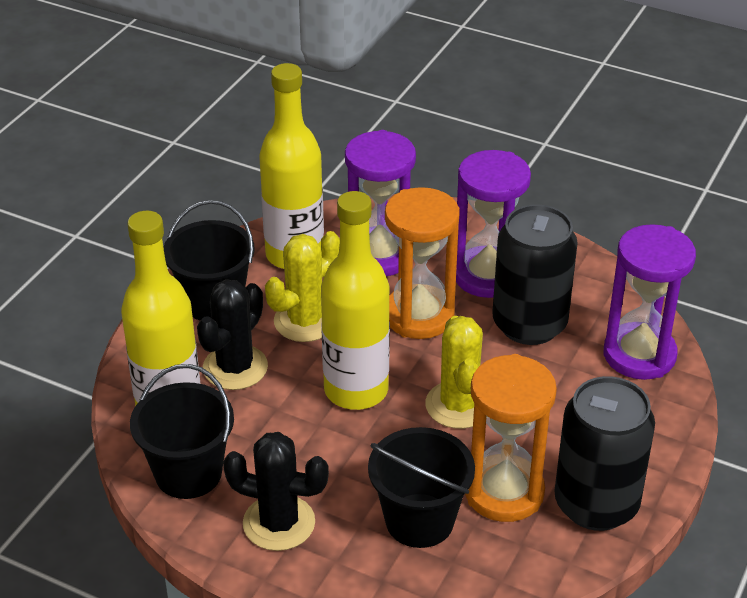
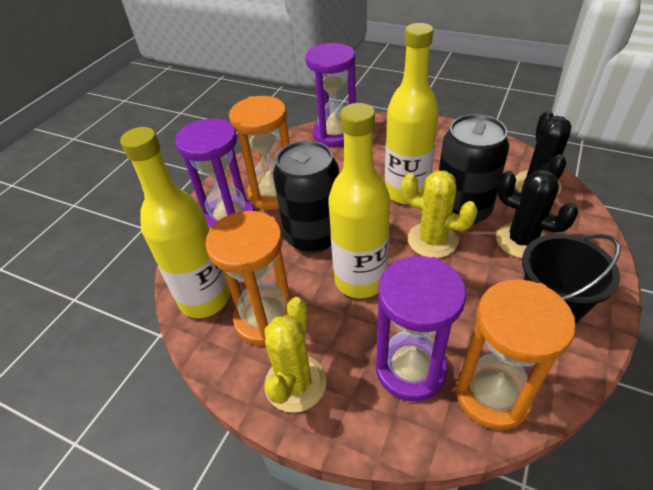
black bucket: [130,364,234,499] [163,200,255,321] [368,427,475,548] = 3 -> [522,234,621,324] = 1
orange hourglass: [385,187,460,339] [465,354,557,522] = 2 -> [205,211,291,346] [229,96,290,210] [456,279,576,430] = 3

